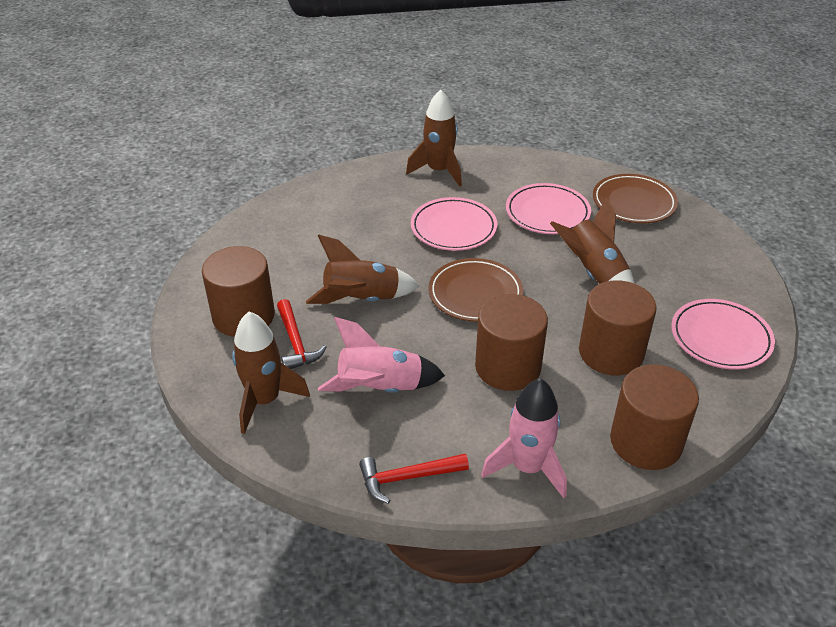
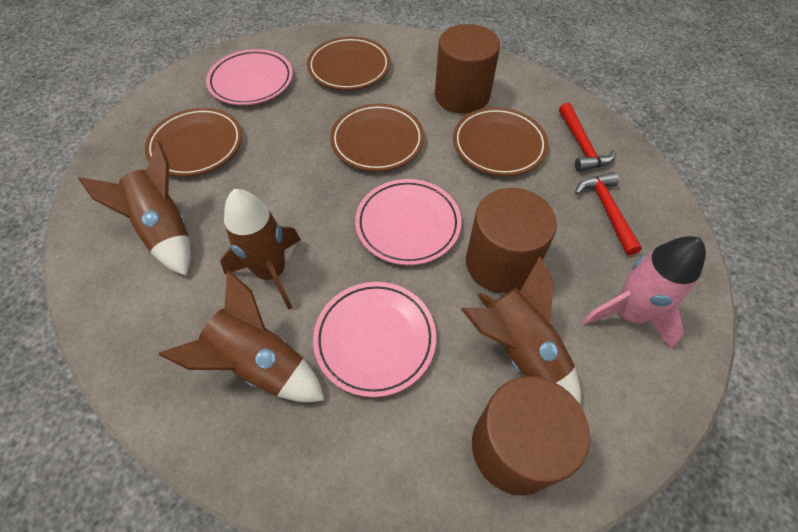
brown cylinder: [202,246,275,337] [475,294,548,391] [579,280,657,376] [610,364,699,470] = 4 -> [435,24,500,114] [466,188,557,293] [472,376,590,495] = 3
brown plate: [428,258,523,322] [593,174,678,223] = 2 -> [145,108,242,176] [307,37,390,90] [330,103,424,171] [453,107,548,176] = 4
pink rocket: [318,317,445,393] [481,378,567,498] = 2 -> [582,236,706,349] = 1

